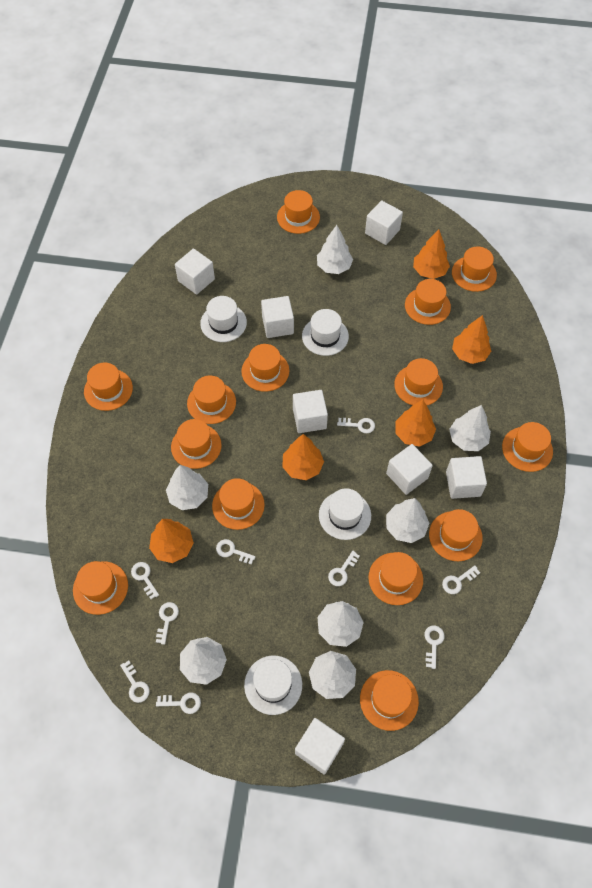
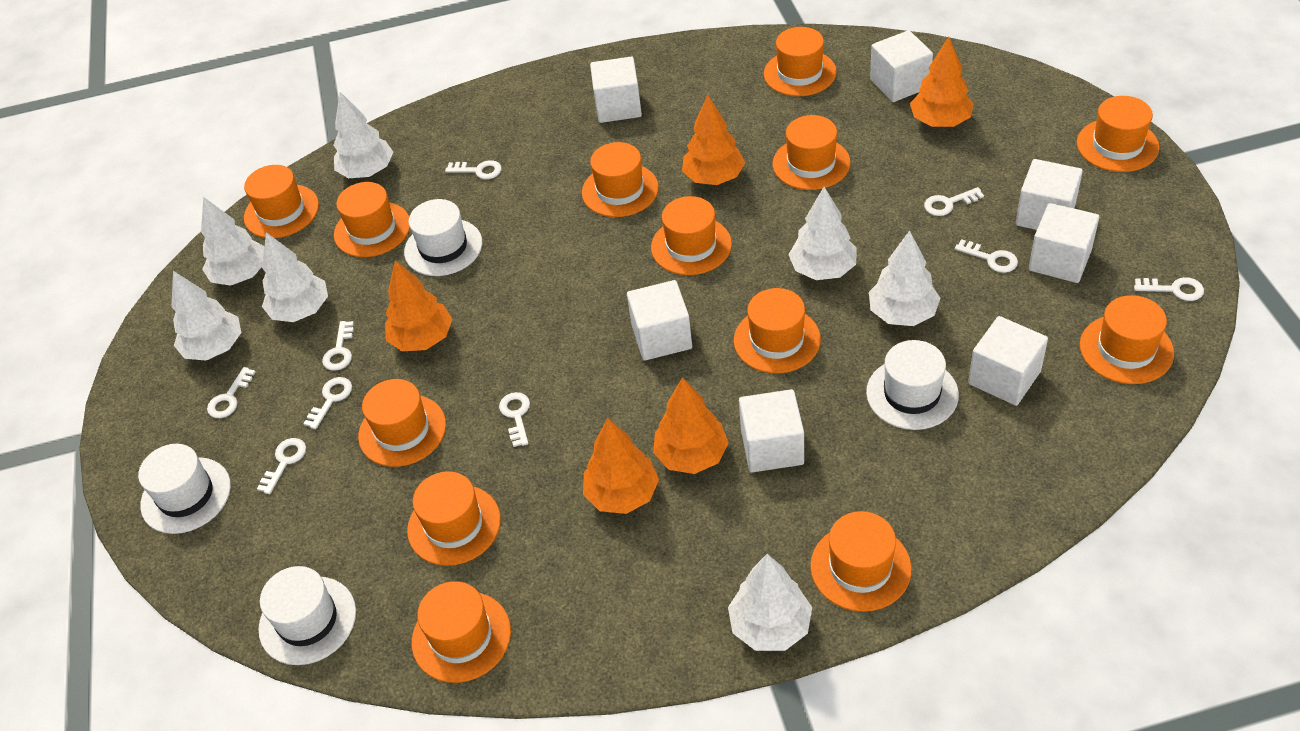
orange hat: [73,561,128,615] [84,362,133,411] [171,419,222,469] [187,376,236,424] [212,478,265,530] [241,344,289,392] [277,190,320,234] [360,670,419,731] [368,552,423,605] [394,358,443,405] [405,279,451,325] [429,509,483,561] [452,246,497,292] [502,422,553,472] = 14 -> [244,165,319,238] [334,182,410,257] [358,379,446,467] [407,471,501,566] [412,581,511,683] [582,142,659,217] [651,196,732,275] [734,288,821,373] [764,27,837,96] [773,115,850,190] [810,511,912,612] [1077,96,1159,172] [1080,295,1174,384] = 13

